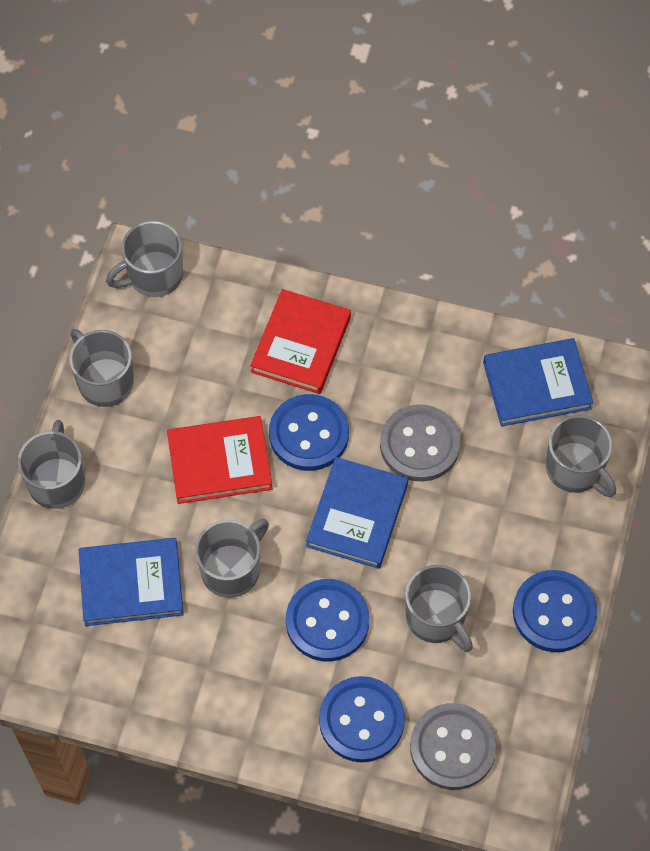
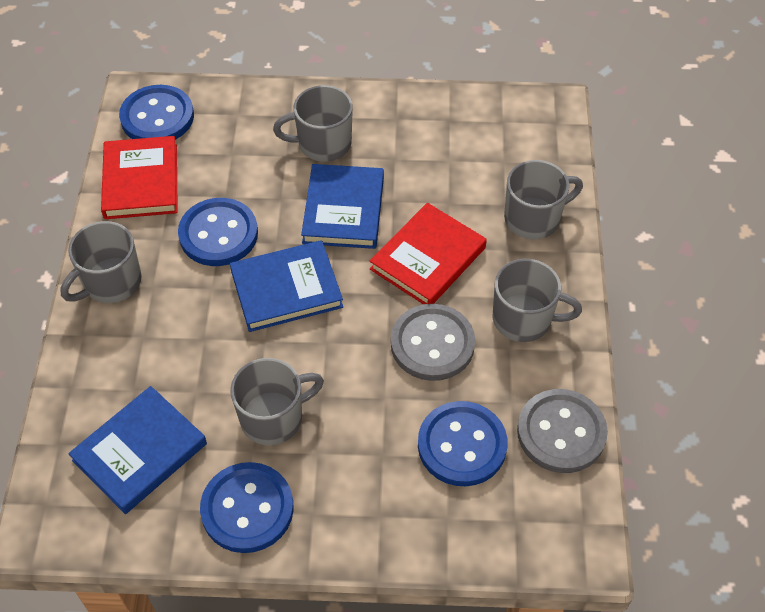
grey mug: [18,420,85,509] [69,329,134,407] [106,221,183,297] [195,519,269,598] [405,565,473,652] [546,415,616,497] = 6 -> [60,221,142,303] [230,358,324,445] [273,85,353,162] [493,259,582,342] [504,160,583,239] = 5

